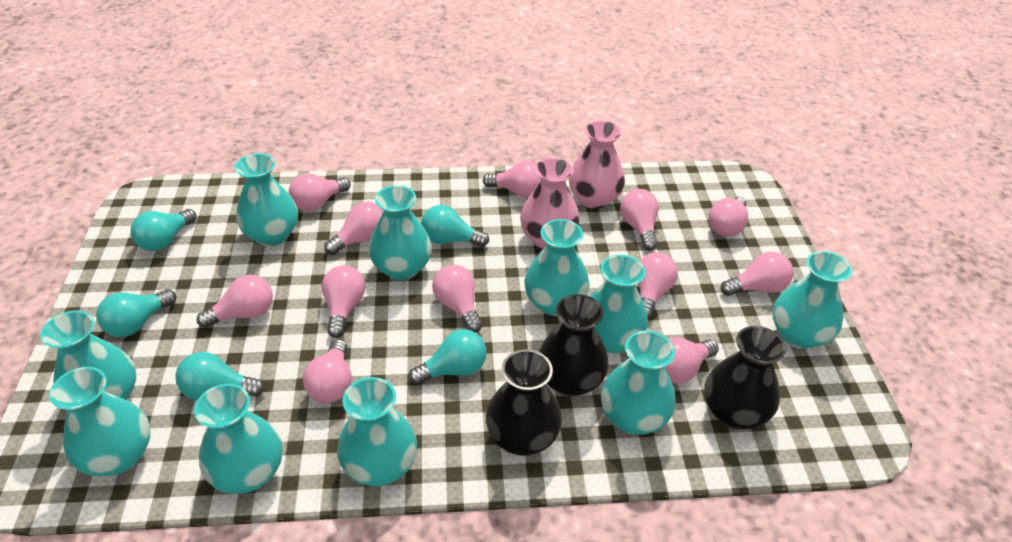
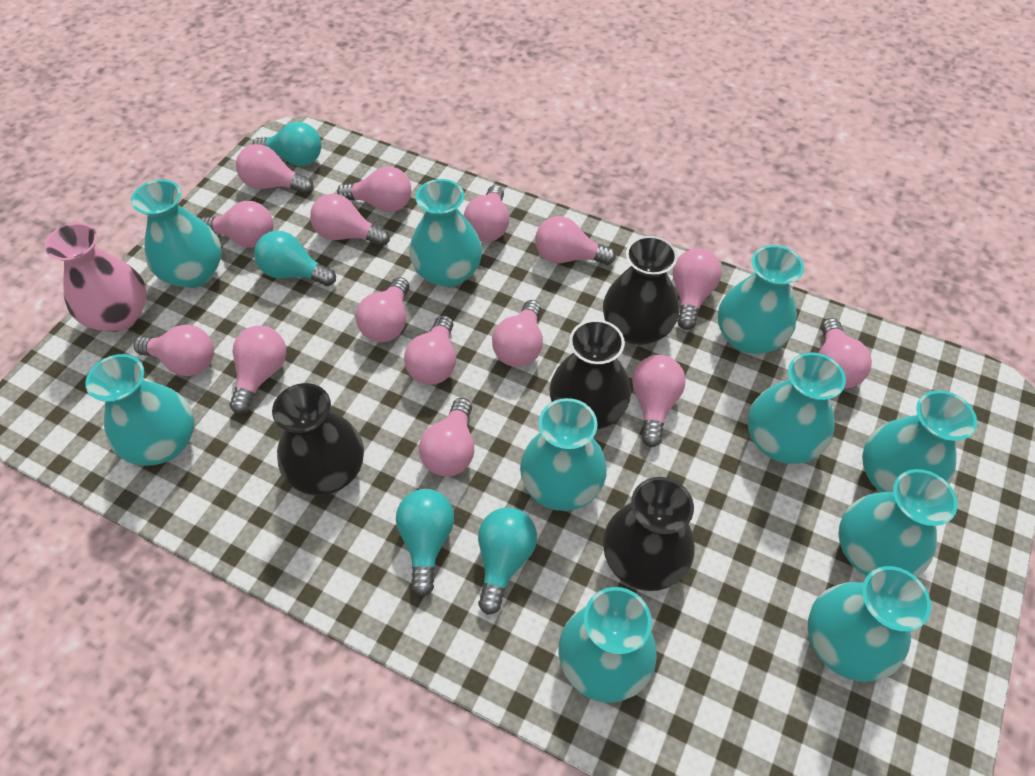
black vase: [486,349,562,456] [539,294,609,396] [704,326,786,429] = 3 -> [272,383,364,495] [549,319,631,429] [603,236,679,345] [603,477,695,591] = 4
pink light bulb: [197,275,273,328] [289,173,351,211] [303,339,352,403] [322,265,365,338] [324,202,384,255] [432,265,483,333] [483,161,541,198] [620,189,659,251] [638,252,678,319] [665,337,719,384] [709,196,748,236] [721,252,794,296] = 12 -> [134,325,214,376] [201,201,274,248] [229,326,286,414] [236,144,313,194] [310,194,390,246] [337,166,411,212] [356,277,409,342] [404,315,456,385] [419,398,474,477] [464,185,509,242] [492,300,543,367] [535,216,616,265] [632,355,686,447] [673,248,722,330] [819,318,872,389] = 15
pink vase: [520,158,580,249] [569,121,625,209] = 2 -> [45,222,147,332] = 1
turquoise light bulb: [96,289,176,337] [131,209,197,251] [175,352,265,400] [408,329,487,385] [421,205,489,247] = 5 -> [253,122,322,166] [254,231,336,286] [396,489,454,597] [478,507,537,615] = 4

